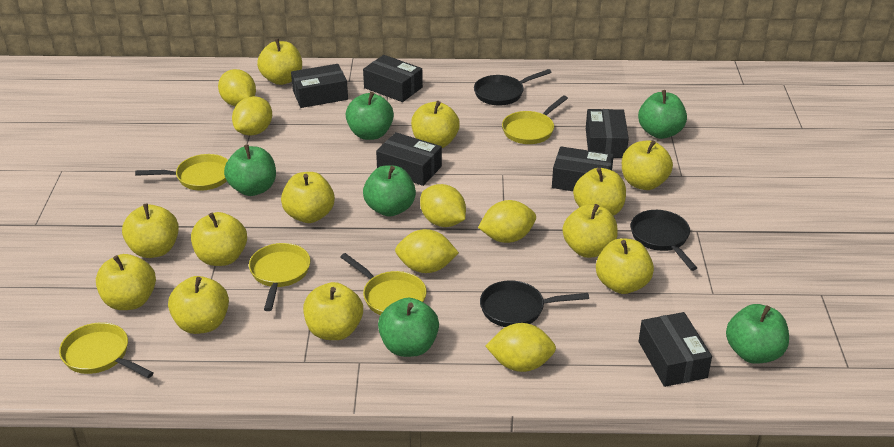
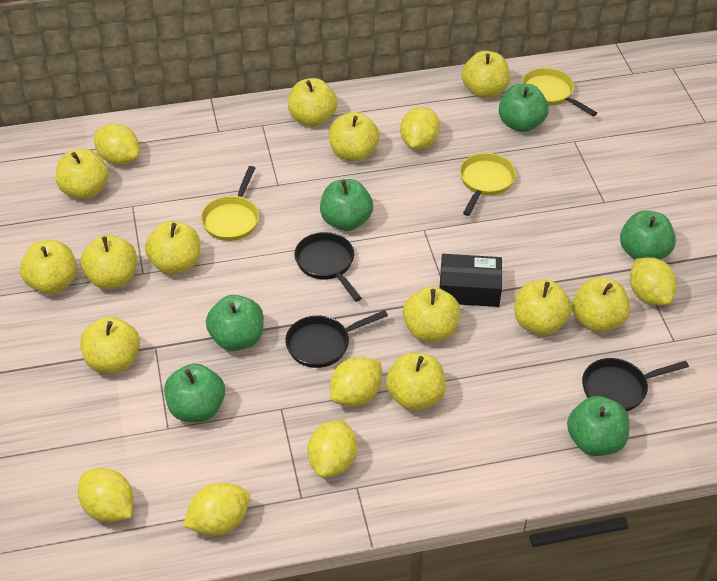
black box: [291,64,348,108] [363,55,423,102] [376,132,442,186] [552,146,614,191] [586,109,629,158] [639,312,712,387] = 6 -> [440,254,502,307] = 1
yellow lemon: [218,69,256,106] [232,96,272,136] [395,229,459,273] [420,184,466,227] [478,200,536,243] [485,323,556,372] = 6 -> [78,468,134,523] [94,123,139,165] [183,482,250,536] [307,420,357,478] [330,357,382,406] [400,107,440,150] [630,257,677,306] = 7
yellow pan: [59,322,154,378] [135,154,228,191] [249,243,310,311] [340,253,427,315] [502,95,568,144] = 5 -> [201,166,259,241] [460,153,516,216] [522,68,597,116] = 3

